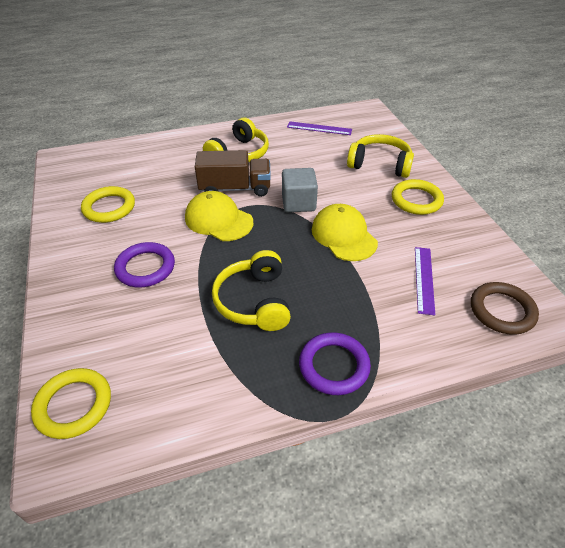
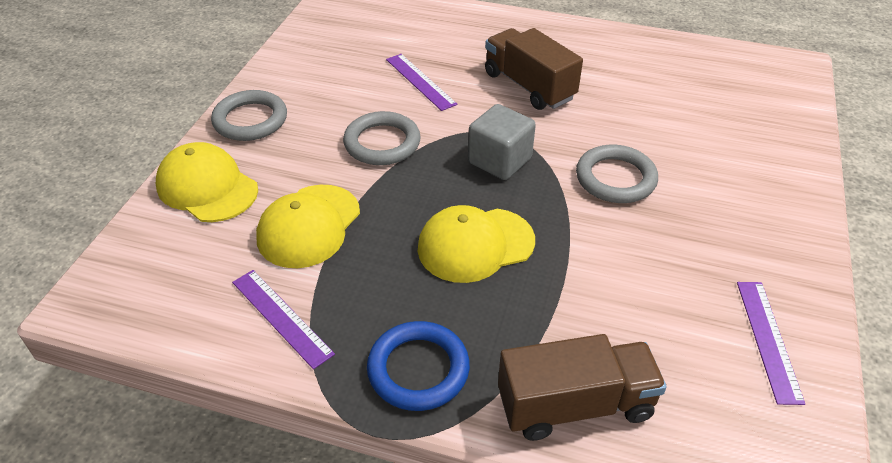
blue ring: none = 0 -> [367,321,470,411] = 1
brown ring: [471,282,539,335] = 1 -> none = 0
brown truck: [195,150,271,197] = 1 -> [485,28,583,110] [498,334,667,441] = 2
grey ring: none = 0 -> [211,90,287,141] [343,111,421,165] [576,145,658,203] = 3
purple ring: [114,242,175,287] [299,332,371,395] = 2 -> none = 0
purple ruler: [287,121,352,135] [415,247,435,315] = 2 -> [232,270,335,369] [386,54,457,111] [737,282,805,405] = 3
yellow cap: [185,191,253,241] [312,204,378,261] = 2 -> [156,142,258,222] [256,185,360,268] [418,205,535,283] = 3
yellow headphones: [203,117,269,162] [212,250,291,331] [347,134,414,178] = 3 -> none = 0
yellow ring: [31,368,111,439] [81,186,135,223] [392,179,444,215] = 3 -> none = 0

